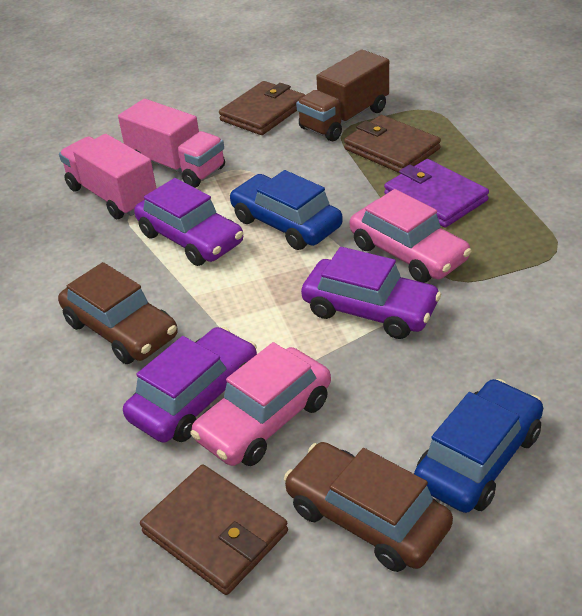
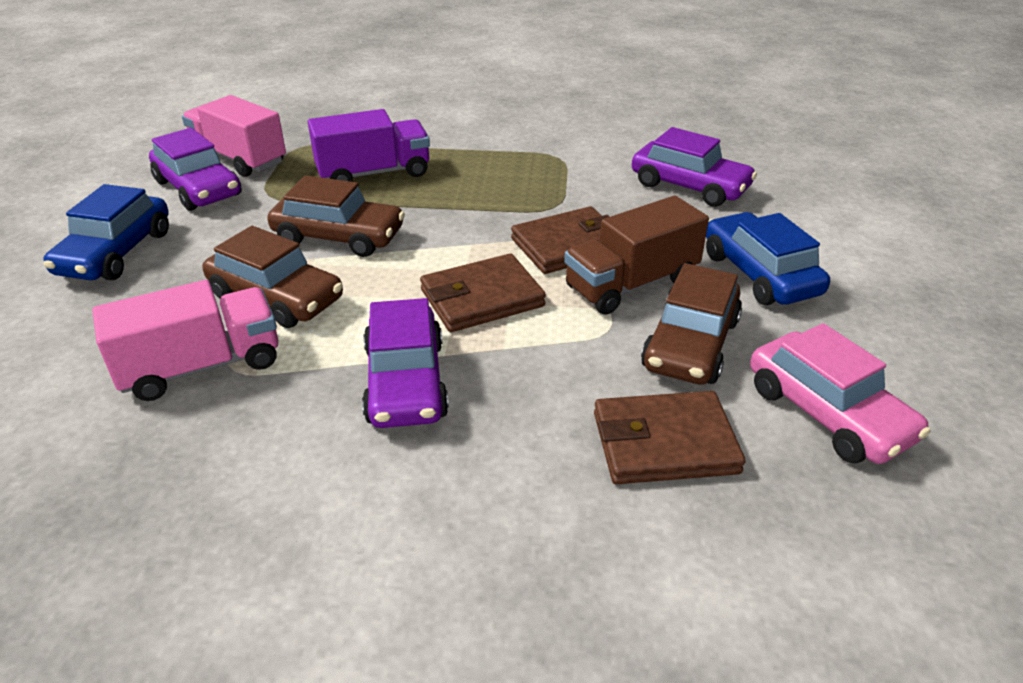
brown car: [58,262,178,364] [284,442,453,572] = 2 -> [203,226,343,328] [267,176,405,257] [641,263,742,385] = 3
pink car: [190,342,331,466] [350,189,472,283] = 2 -> [750,323,930,464] = 1
purple truck: none = 0 -> [308,109,430,182] = 1
purple wallet: [384,159,489,227] = 1 -> none = 0

